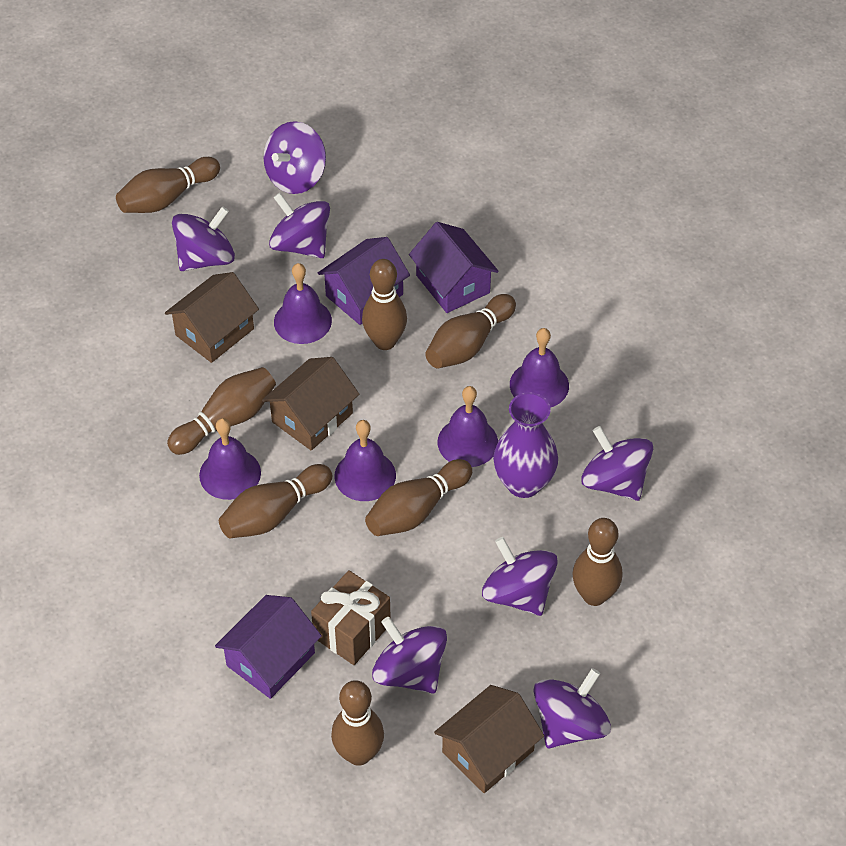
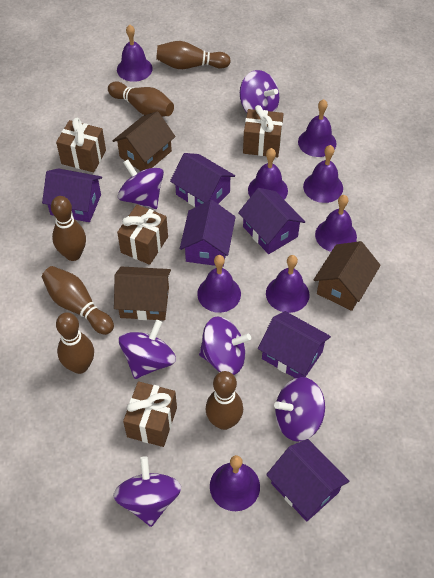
brown bowling pin: [116,157,220,213] [167,367,276,455] [219,464,332,538] [331,680,384,766] [362,259,407,350] [365,459,472,536] [425,294,516,368] [572,518,622,606] = 8 -> [42,266,114,335] [51,196,86,261] [56,312,94,374] [108,81,174,117] [156,41,231,69] [206,371,243,430] = 6
brown gift: [311,570,391,665] = 1 -> [56,118,106,172] [117,205,168,265] [123,381,177,447] [243,105,283,157] = 4
purple bell: [199,418,261,500] [274,263,332,344] [334,420,396,501] [438,386,498,467] [510,328,569,408] = 5 -> [117,25,153,82] [197,255,241,313] [210,455,260,511] [248,148,288,200] [266,255,310,313] [298,99,337,157] [303,145,343,203] [315,195,357,252] = 8
purple house: [215,595,322,699] [318,237,410,325] [409,222,499,313] = 3 -> [42,168,102,222] [170,153,235,207] [180,200,236,266] [238,188,305,254] [258,311,331,378] [266,439,349,522] = 6
purple spinning top: [172,206,235,271] [264,121,326,194] [269,193,330,258] [372,617,447,694] [482,537,557,616] [533,668,611,748] [581,426,653,501] = 7 -> [113,456,181,527] [118,159,164,209] [119,320,176,379] [199,316,251,375] [240,70,279,113] [274,377,325,441] = 6
purple vase: [493,392,558,498] = 1 -> none = 0

